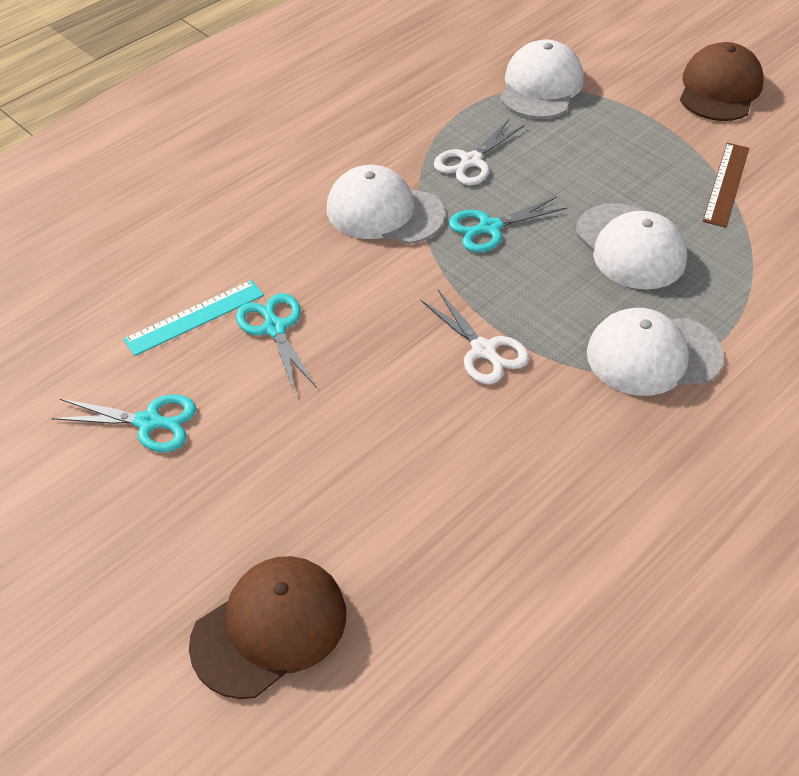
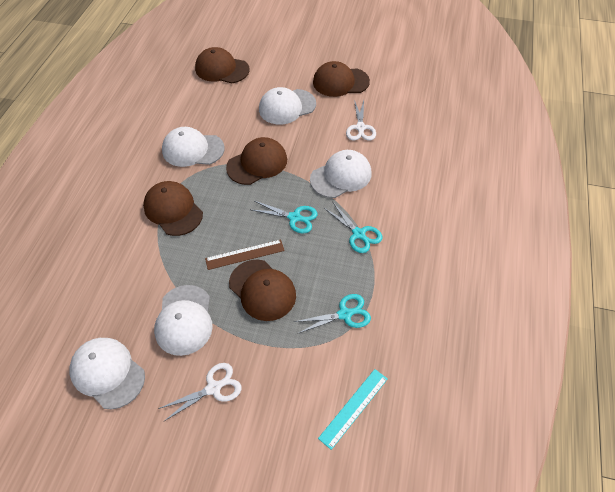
brown cap: [189,556,346,699] [680,42,764,121] = 2 -> [143,181,203,236] [195,47,249,83] [226,137,287,185] [229,260,296,321] [313,61,370,97] = 5
white cap: [327,165,445,244] [500,39,584,119] [576,203,687,290] [587,308,724,396] = 4 -> [69,338,145,409] [154,285,213,356] [162,127,225,167] [259,87,316,125] [310,150,371,198] = 5

